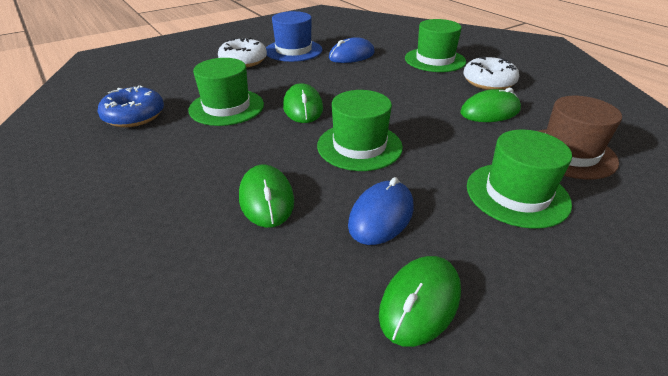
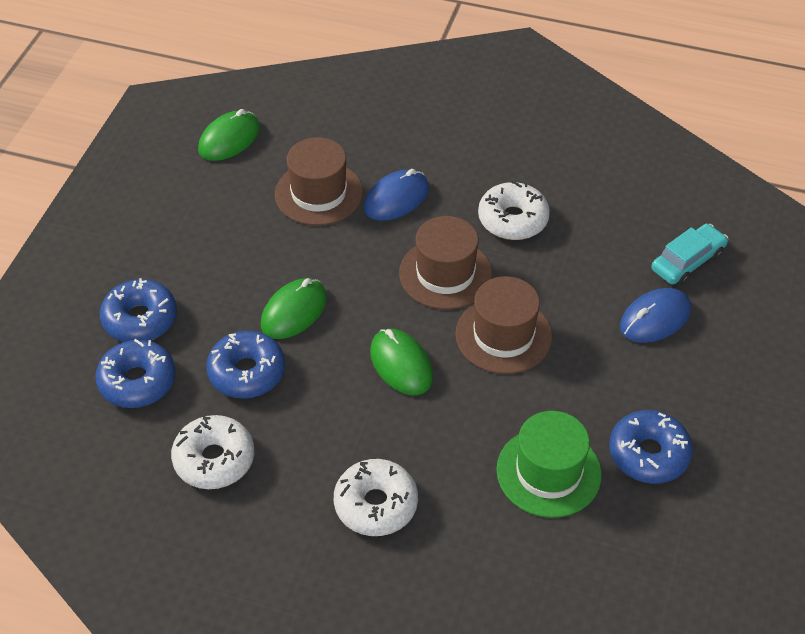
blue donut: [98,85,164,127] = 1 -> [95,339,176,408] [100,278,177,342] [206,331,285,398] [609,410,693,484] = 4
blue hat: [266,11,322,62] = 1 -> none = 0
brown hat: [538,96,622,179] = 1 -> [275,137,363,226] [399,216,492,310] [455,276,552,374] = 3
green hat: [188,58,264,126] [317,90,403,171] [405,19,466,72] [467,130,572,229] = 4 -> [496,411,602,518] = 1
green mouse: [239,165,294,228] [283,83,323,123] [379,256,461,347] [461,88,521,122] = 4 -> [198,109,260,161] [261,278,327,339] [370,329,433,395] = 3
turquoise car: none = 0 -> [651,224,728,285] = 1
white donut: [218,37,267,67] [463,57,519,90] = 2 -> [171,415,254,489] [334,459,418,536] [478,181,550,240] = 3

